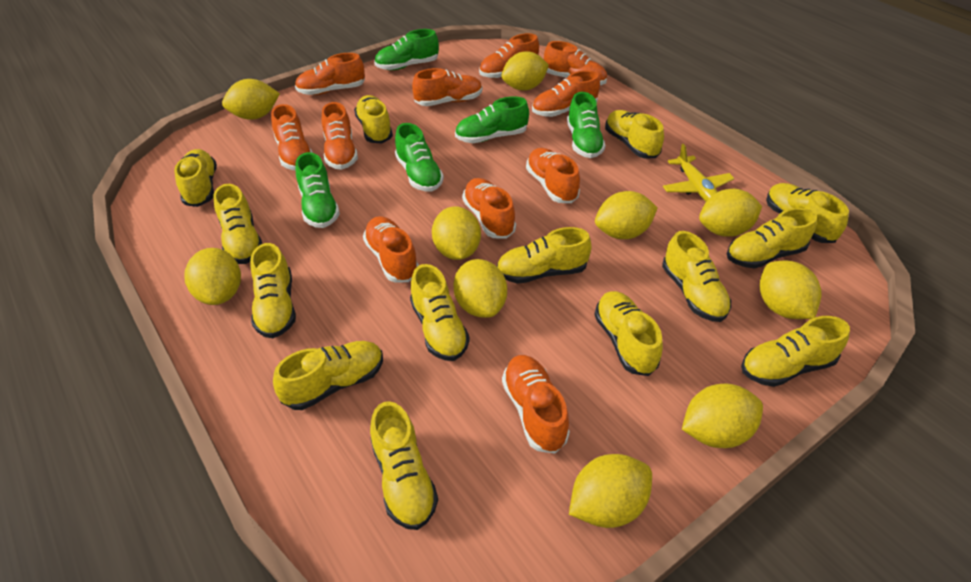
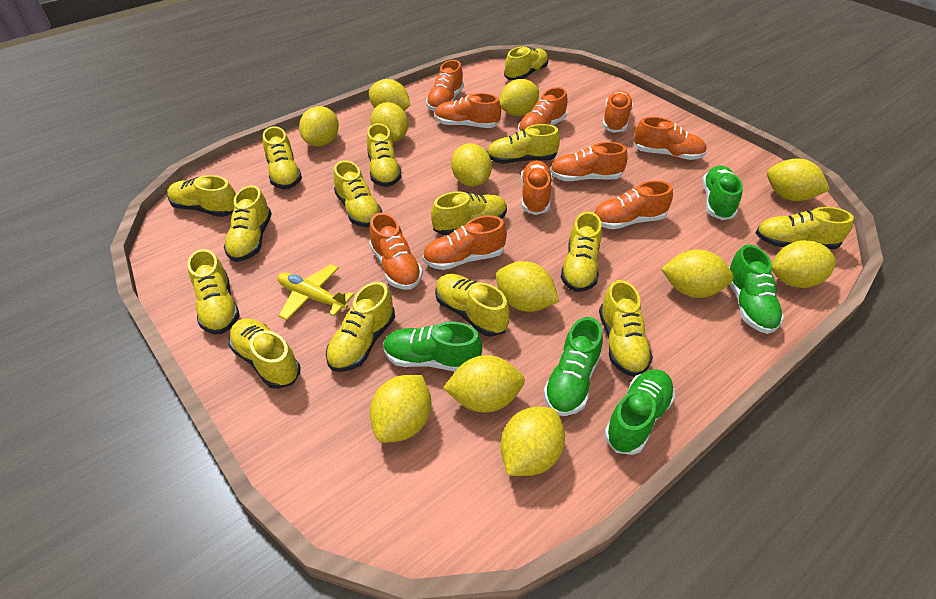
orange shoe: [271,104,313,170] [295,53,365,95] [322,102,358,170] [363,216,419,282] [412,68,482,106] [462,178,516,239] [479,33,539,78] [502,355,570,453] [526,148,580,203] [532,71,600,117] [544,41,607,85] = 11 -> [369,213,423,290] [423,216,507,270] [426,60,464,111] [435,93,501,128] [518,87,567,132] [521,160,552,215] [550,142,628,181] [593,180,673,229] [602,91,633,133] [633,117,707,160] = 10
yellow lemon: [184,248,241,305] [222,79,280,120] [432,206,481,260] [453,259,507,318] [501,52,549,91] [569,454,652,528] [595,191,658,239] [682,383,763,448] [699,189,762,237] [760,260,822,319] = 10 -> [299,106,339,146] [369,79,410,111] [370,375,431,443] [371,102,408,142] [443,355,525,412] [451,143,492,187] [496,261,559,312] [499,79,539,116] [501,407,565,476] [661,249,733,298] [767,159,830,201] [772,240,837,288] = 12
yellow shoe: [174,149,217,207] [213,184,262,264] [250,243,296,338] [273,341,383,410] [354,95,393,144] [370,401,438,530] [410,264,470,361] [497,227,592,284] [594,291,663,376] [605,110,664,158] [662,231,731,322] [727,208,817,269] [741,316,850,387] [766,183,849,243] = 14 -> [167,175,236,217] [188,249,240,334] [224,185,272,262] [229,319,300,389] [263,126,302,189] [326,282,395,372] [333,160,382,227] [367,123,402,187] [431,191,507,235] [435,274,510,337] [487,124,560,164] [504,46,548,80] [561,211,602,292] [599,280,653,377] [756,207,854,249] = 15

